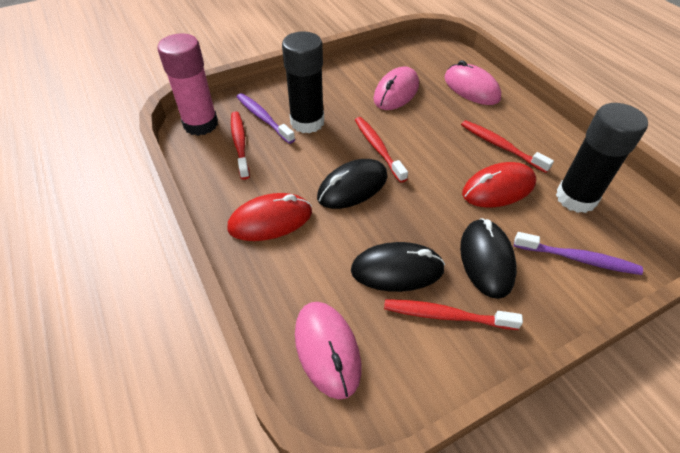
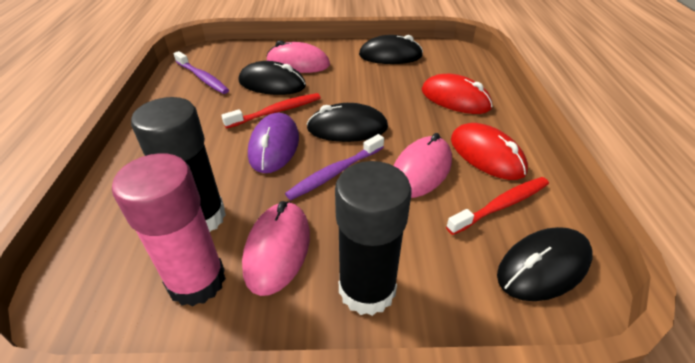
black mouse: [317,159,387,209] [351,242,445,292] [460,218,517,299] = 3 -> [239,61,306,95] [306,103,388,142] [359,35,423,64] [497,227,593,301] = 4
purple mouse: none = 0 -> [248,113,299,173] = 1
red toothbrush: [231,111,250,180] [355,117,408,183] [384,299,523,330] [461,120,554,173] = 4 -> [221,93,321,128] [446,177,549,235] = 2

